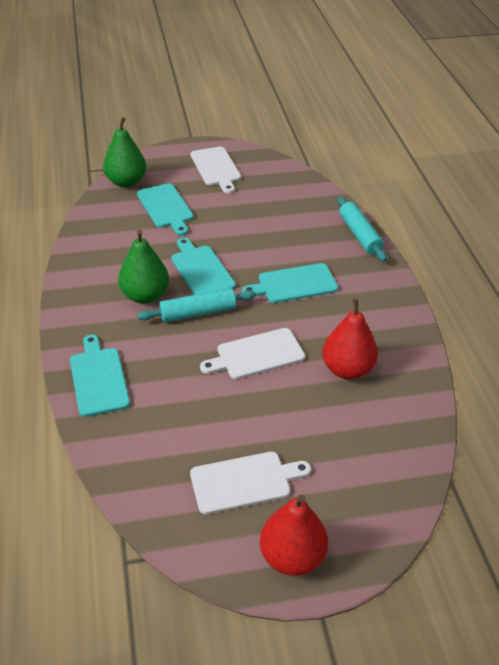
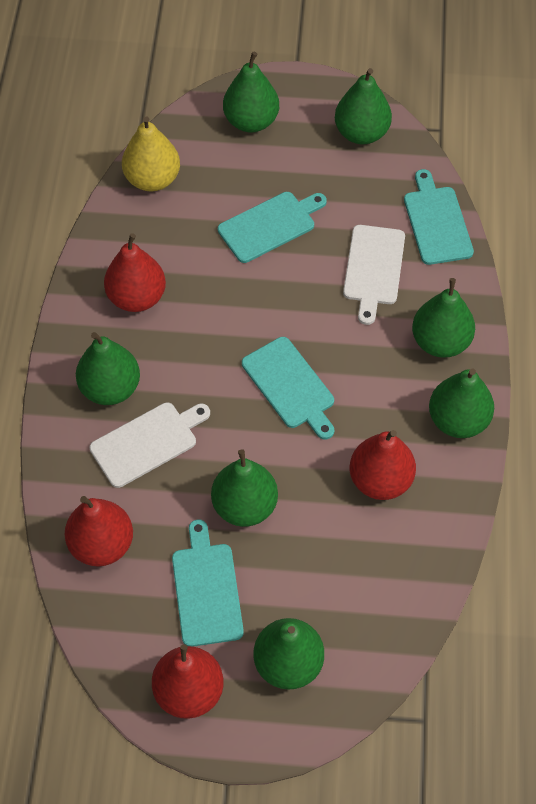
green pear: [103,117,146,188] [118,230,169,304] = 2 -> [76,332,140,405] [211,449,278,527] [223,52,279,133] [253,618,324,690] [335,68,392,144] [412,278,475,358] [429,368,494,438] = 7
red pear: [260,495,328,576] [322,299,378,380] = 2 -> [65,496,133,567] [104,233,166,312] [152,644,224,719] [349,430,416,500] = 4
turquoise rolling pin: [138,288,256,323] [337,196,387,262] = 2 -> none = 0
white cutting board: [190,452,311,514] [191,147,241,194] [200,328,305,379] = 3 -> [89,402,210,488] [343,225,405,325] = 2
yellow pear: none = 0 -> [122,116,180,191] = 1

